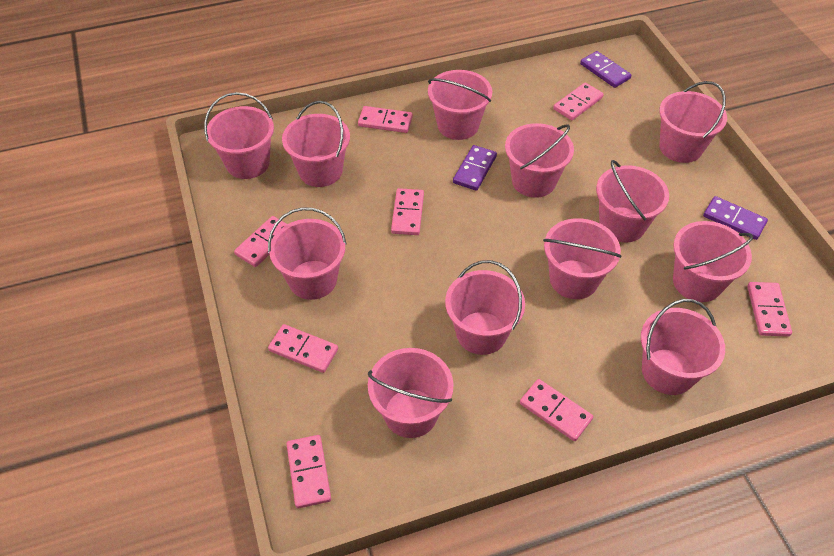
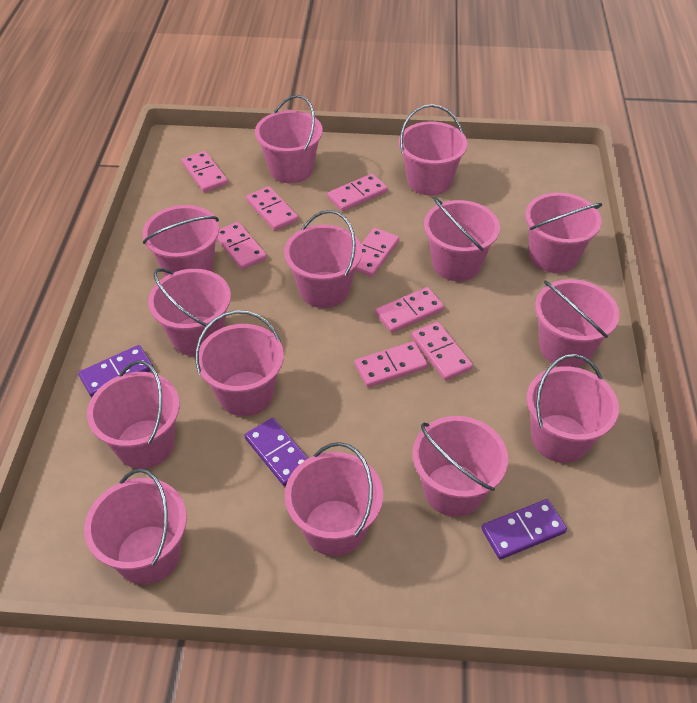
pink bucket: [204,92,274,179] [268,207,347,300] [282,101,350,187] [368,348,453,438] [428,70,492,140] [445,260,525,355] [505,123,574,198] [543,218,621,299] [596,160,669,243] [641,299,725,395] [659,81,727,163] [673,221,753,302] = 12 -> [84,468,187,584] [87,360,180,469] [142,205,219,276] [148,268,231,356] [195,310,284,416] [255,95,323,183] [284,210,362,308] [285,442,383,556] [399,104,468,195] [413,416,508,517] [424,197,500,281] [525,192,602,273] [527,354,619,463] [535,279,620,367] = 14

